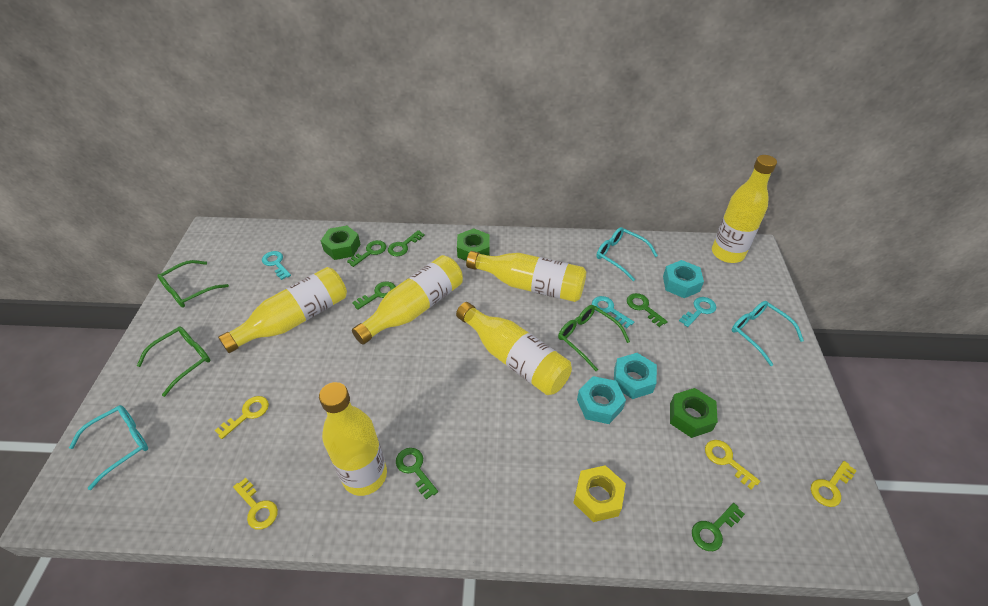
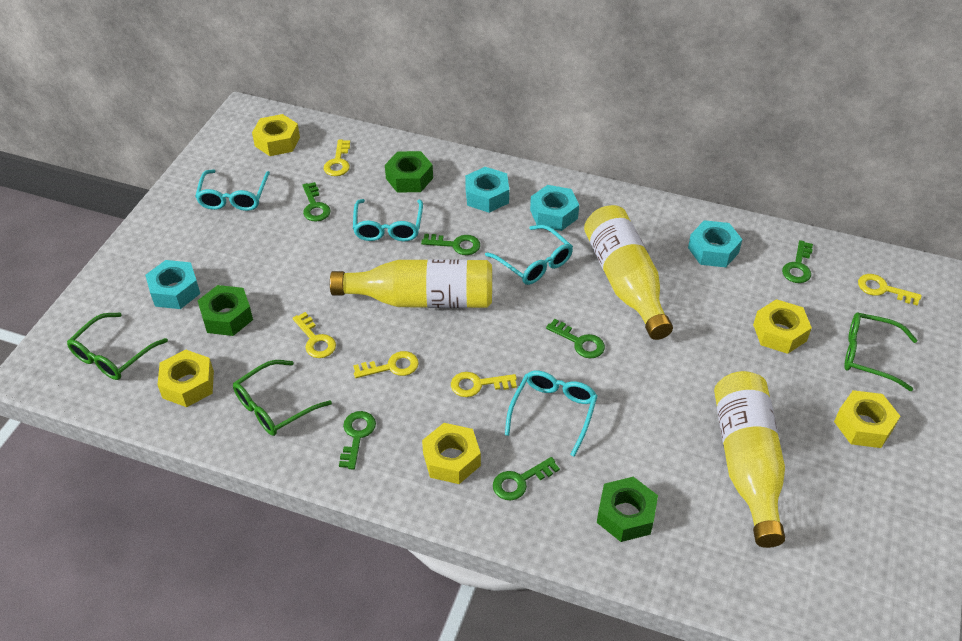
turquoise glasses: [69,405,148,490] [596,227,658,281] [732,301,804,366] = 3 -> [195,169,270,211] [353,199,423,241] [485,225,573,285] [505,371,597,457] = 4
turquoise key: [262,251,291,280] [592,296,634,328] [679,297,716,327] = 3 -> none = 0
turquoise nut: [577,376,626,424] [614,353,657,399] [663,260,704,298] = 3 -> [145,260,200,309] [465,167,509,213] [530,185,579,231] [688,220,743,267] = 4
yellow bottle: [218,267,347,353] [319,382,387,496] [352,255,463,345] [456,302,572,395] [466,251,586,302] [712,155,777,263] = 6 -> [330,259,492,308] [584,205,673,340] [714,371,785,548] = 3
yellow key: [215,396,269,439] [233,478,278,530] [705,440,760,489] [811,461,857,507] = 4 -> [293,312,336,358] [324,140,350,176] [353,351,419,378] [451,372,517,397] [858,274,922,306] = 5
yellow nut: [573,465,626,522] = 1 -> [158,349,214,407] [252,114,300,156] [422,423,481,484] [753,299,812,354] [834,390,900,448] = 5

